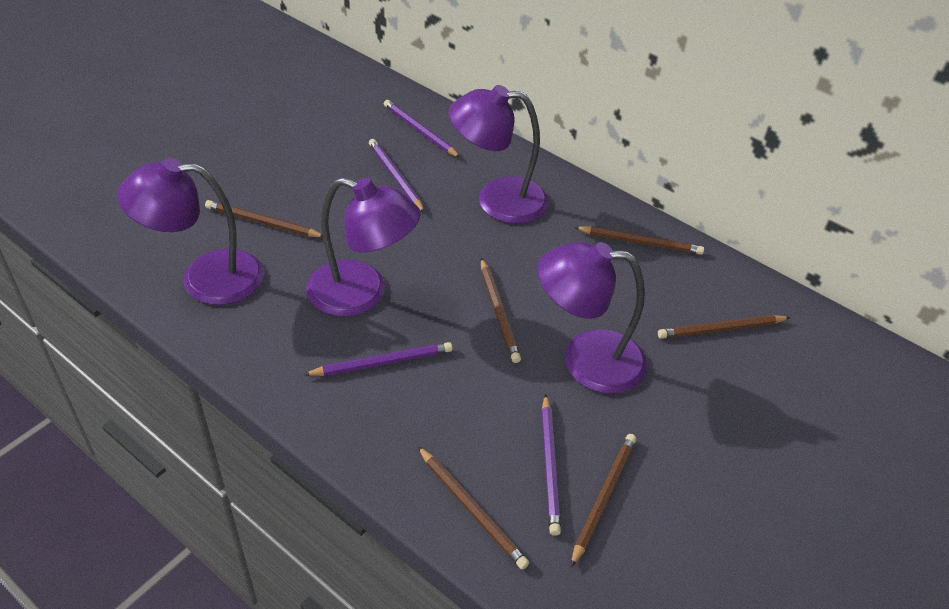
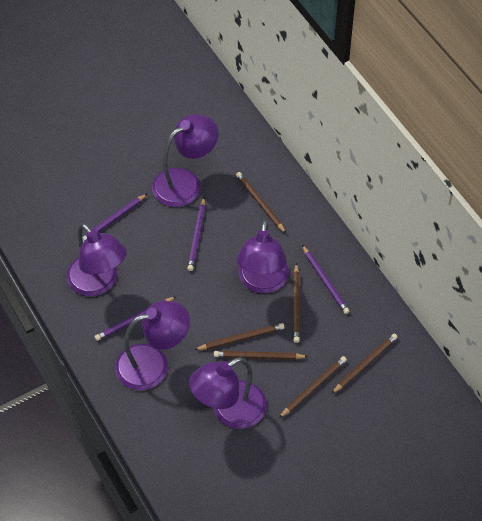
purple lamp: [117,158,264,305] [306,177,421,317] [448,85,549,224] [538,242,647,394] = 4 -> [66,223,127,296] [115,301,190,390] [152,114,218,207] [189,357,267,429] [237,220,289,293] = 5

